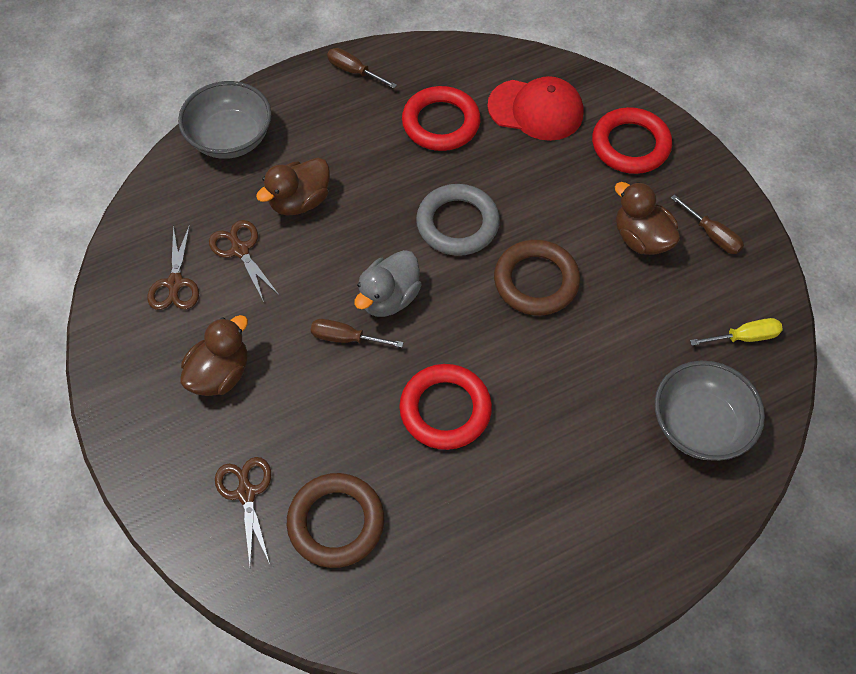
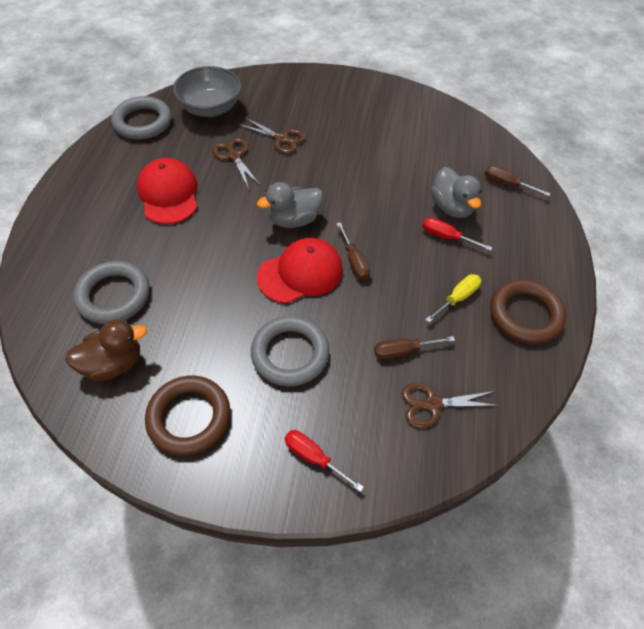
brown duck: [180,315,248,396] [256,158,330,215] [615,182,680,255] = 3 -> [65,320,147,381] = 1
grey bowl: [178,81,272,159] [655,361,765,461] = 2 -> [173,66,241,117] = 1
grey duck: [354,250,422,317] = 1 -> [257,182,323,228] [431,167,482,218] = 2
grey ring: [416,184,500,256] = 1 -> [73,261,150,324] [111,96,172,140] [251,316,329,387] = 3
red cap: [487,76,584,141] = 1 -> [137,158,197,224] [257,238,343,304] = 2
red ring: [399,364,492,450] [402,86,481,151] [592,107,672,174] = 3 -> none = 0
red screwdriver: none = 0 -> [285,430,364,492] [422,217,493,251] = 2

